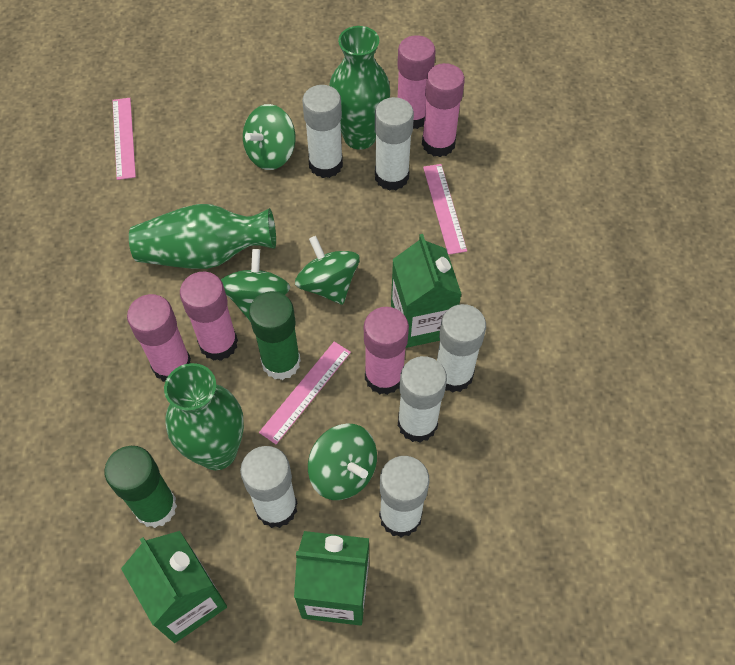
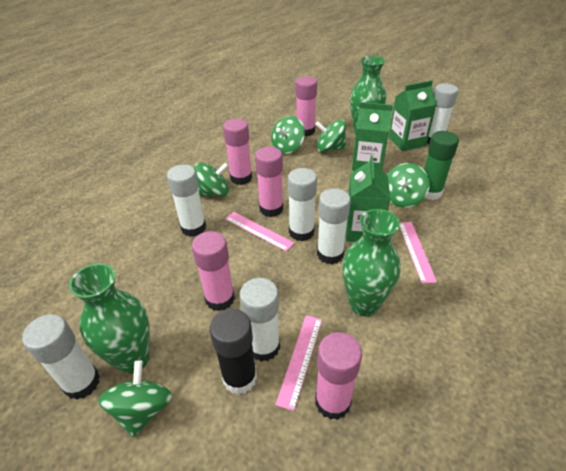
black glue stick: none = 0 -> [210,309,257,395] = 1
green glue stick: [104,446,177,528] [249,291,301,380] = 2 -> [424,131,459,200] = 1
green spinning top: [221,249,290,322] [243,104,296,170] [295,236,360,305] [308,423,377,500] = 4 -> [98,360,172,437] [194,163,229,197] [271,116,305,154] [315,120,346,152] [387,163,430,208] = 5

